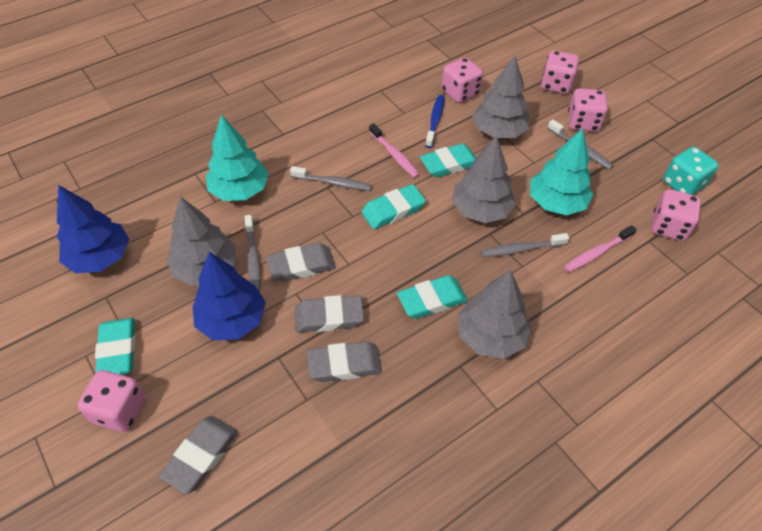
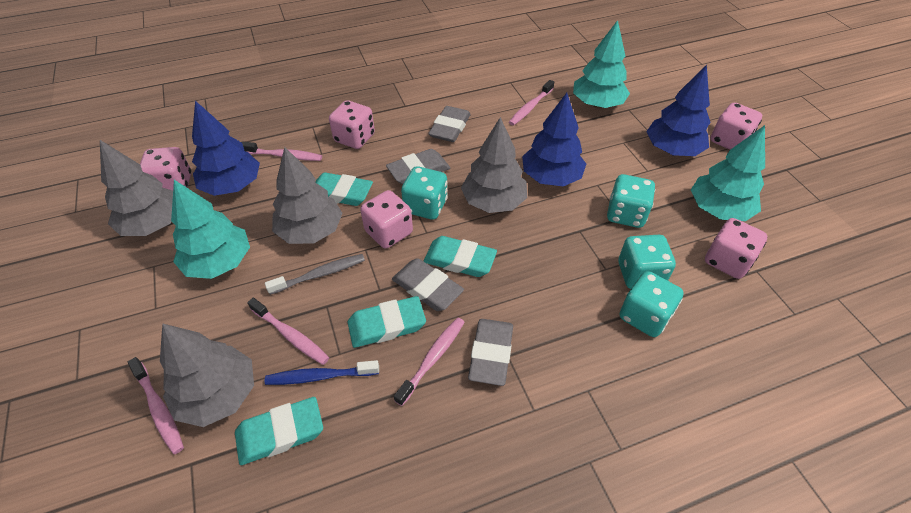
blue tree: [57,185,129,273] [192,252,266,340] = 2 -> [192,101,260,196] [522,93,586,186] [646,65,710,156] = 3
grey toothbrush: [244,215,261,292] [290,166,372,191] [481,233,569,257] [547,119,614,170] = 4 -> [265,254,365,295] = 1
pink toothbrush: [369,123,420,178] [564,225,637,272] = 2 -> [128,357,184,454] [242,141,322,161] [247,298,329,365] [394,317,465,406] [509,80,554,125] = 5
turquoise dice: [663,147,719,195] = 1 -> [401,166,448,220] [607,174,655,228] [618,235,676,289] [620,271,684,337] = 4
turquoise tree: [206,115,269,201] [530,128,593,215] = 2 -> [171,180,250,279] [573,20,630,108] [691,125,765,221] = 3

